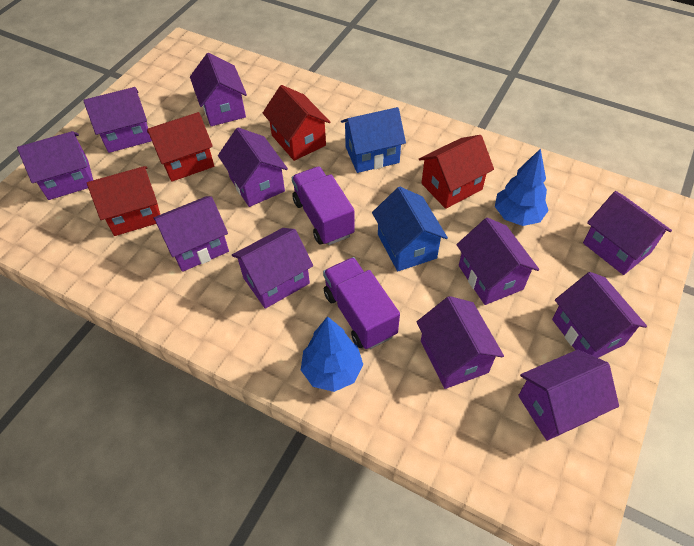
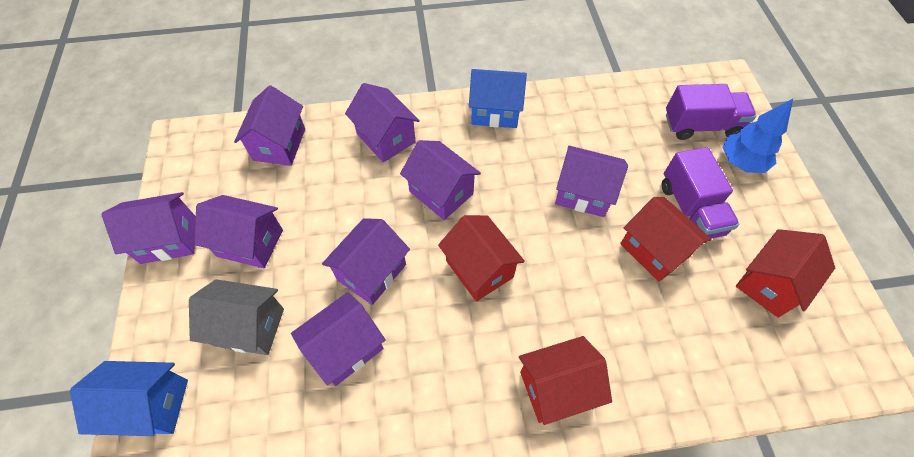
blue tree: [301,316,363,392] [495,148,549,226] = 2 -> [722,99,793,173] = 1
grey house: none = 0 -> [189,279,284,355] = 1
purple house: [17,131,93,200] [83,87,152,153] [153,196,229,272] [190,53,247,126] [218,127,288,207] [232,228,313,309] [416,296,504,389] [457,218,539,305] [518,350,619,441] [552,272,647,358] [583,191,672,275] = 11 -> [101,192,196,264] [194,195,283,268] [234,85,305,165] [291,292,386,386] [322,218,410,305] [345,83,420,162] [400,140,481,220] [555,146,628,217] = 8

